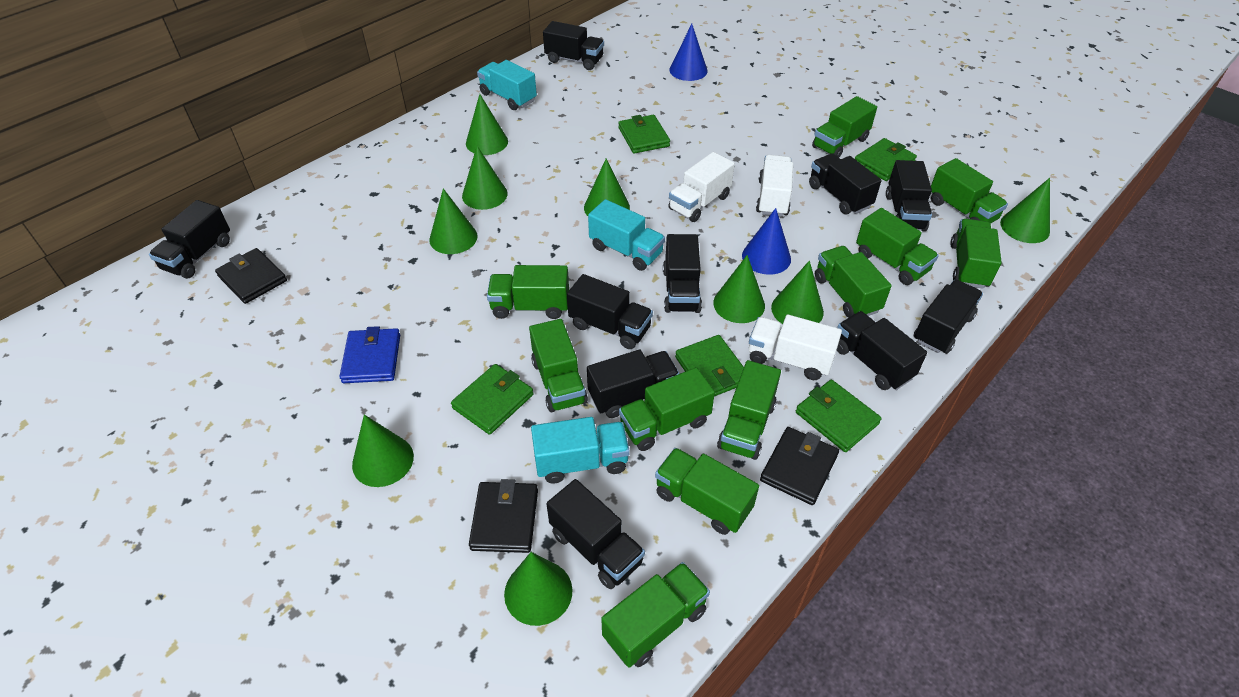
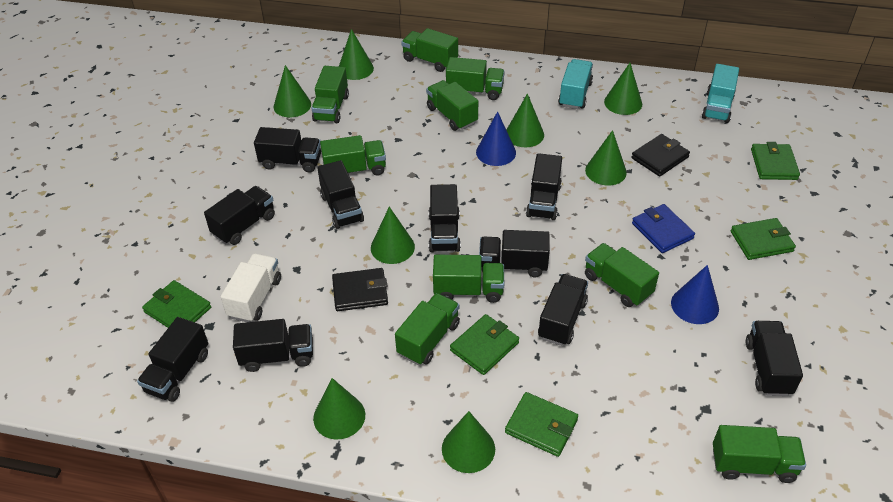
black wallet: [215,248,287,304] [469,479,538,553] [760,427,839,505] = 3 -> [332,268,388,311] [631,134,690,177] = 2
green cone: [352,415,414,487] [429,188,478,254] [462,146,508,210] [466,94,508,155] [504,552,573,626] [584,159,630,216] [713,255,765,323] [771,261,824,324] [1000,178,1050,243] = 9 -> [274,65,311,117] [313,378,365,439] [339,29,374,80] [371,207,415,264] [442,411,495,473] [506,94,544,147] [585,130,627,185] [604,63,642,115] = 8
green truck: [487,265,569,319] [529,319,588,412] [601,562,710,668] [619,367,715,451] [655,448,759,535] [717,360,781,460] [812,96,877,157] [815,246,892,317] [856,208,939,285] [931,158,1008,224] [950,219,1002,289] = 11 -> [312,66,349,123] [320,135,386,175] [395,293,460,365] [401,28,458,72] [426,80,478,131] [433,255,504,303] [446,57,505,100] [585,243,659,307] [713,425,806,483] = 9
turquoise truck: [477,60,537,110] [531,417,630,484] [588,199,665,271] = 3 -> [558,59,593,109] [702,64,739,123] = 2
white truck: [669,152,735,222] [749,314,842,380] [756,155,793,217] = 3 -> [221,253,281,322] = 1

